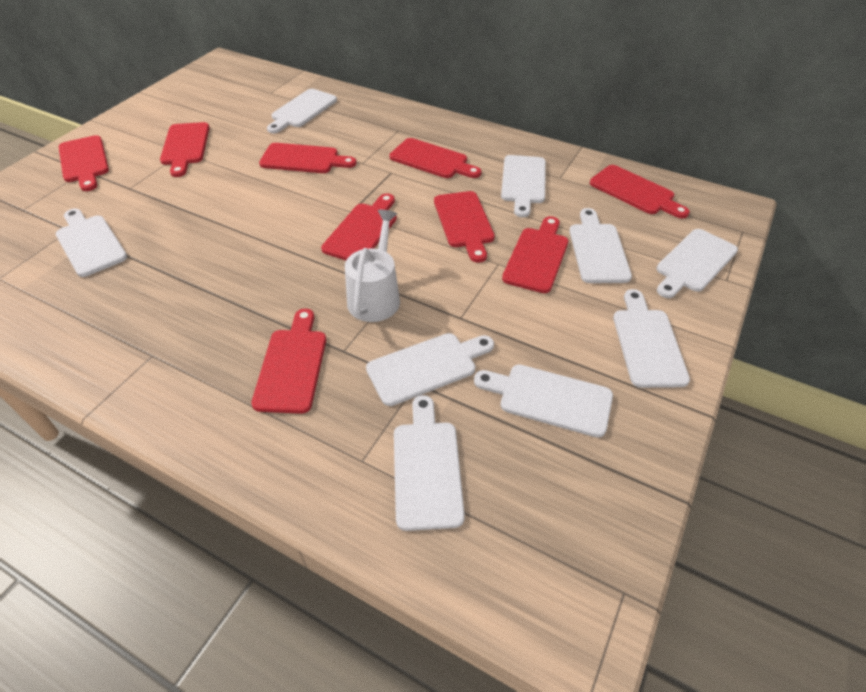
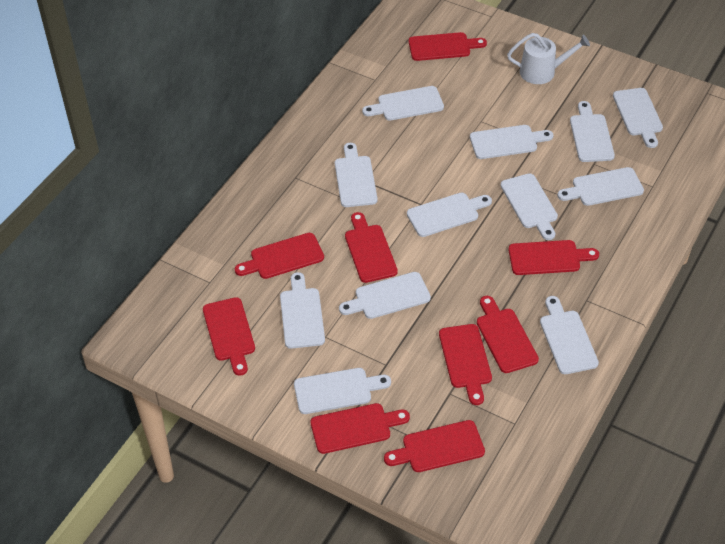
white cutting board: [55,209,127,277] [267,89,337,133] [366,333,494,406] [394,395,465,531] [474,365,613,438] [501,155,546,217] [569,208,632,283] [613,289,690,388] [657,229,738,298] = 9 -> [280,272,325,349] [294,368,391,414] [335,143,378,207] [339,272,431,319] [362,86,444,121] [407,193,492,237] [470,125,553,159] [500,173,558,240] [540,296,599,374] [557,167,644,206] [570,101,615,162] [613,88,663,148] = 12

